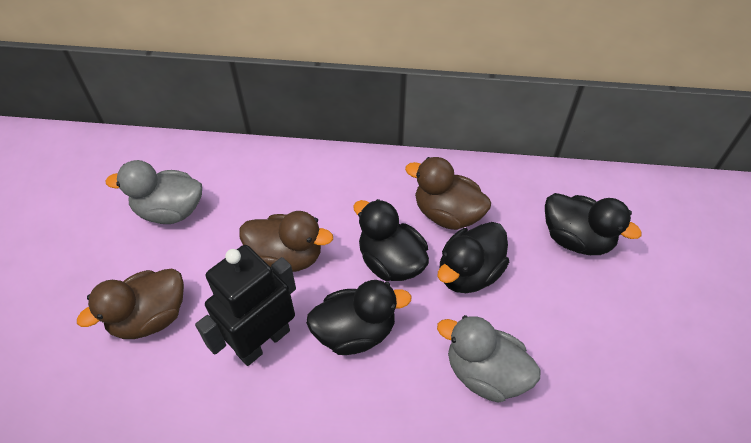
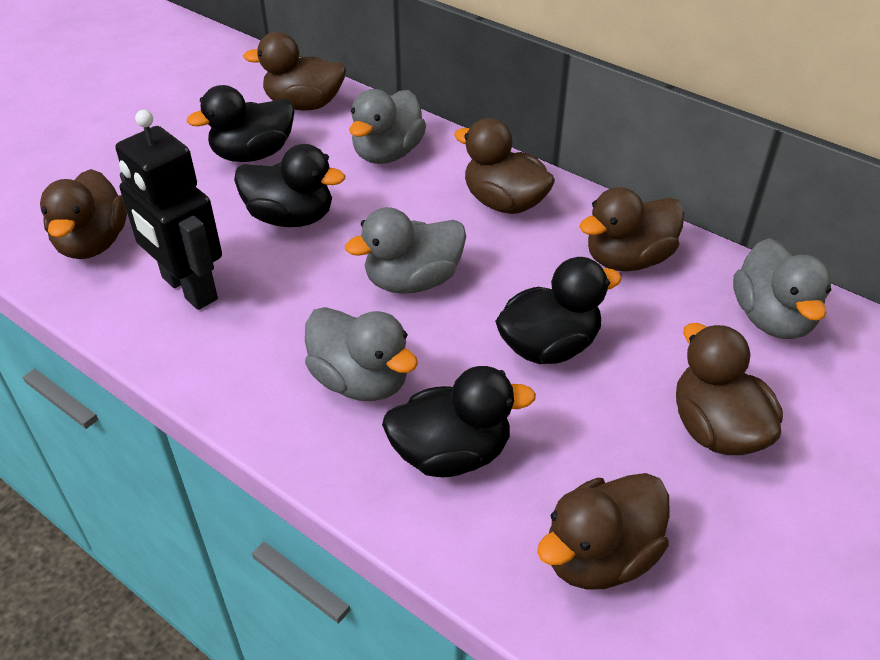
brown duck: [77,269,184,339] [239,211,333,272] [405,157,491,230] = 3 -> [40,169,127,259] [243,32,346,110] [454,118,555,214] [537,473,670,590] [579,187,684,271] [676,323,783,455] = 6
grey duck: [105,160,202,224] [437,315,540,403] = 2 -> [305,307,418,401] [345,207,466,294] [349,89,426,164] [733,238,832,339] = 4

